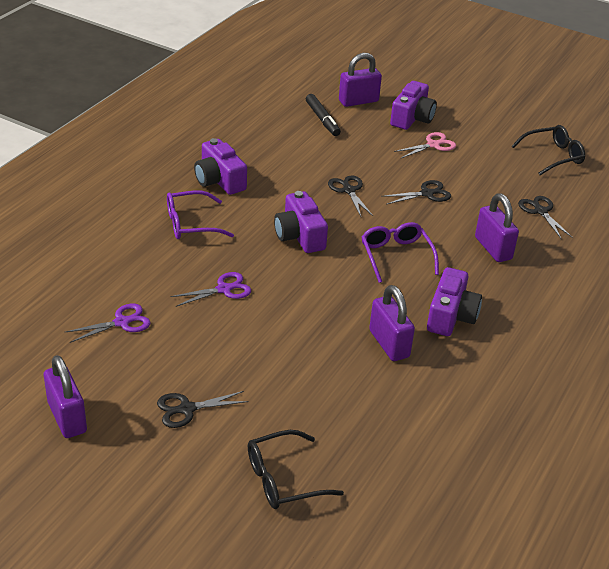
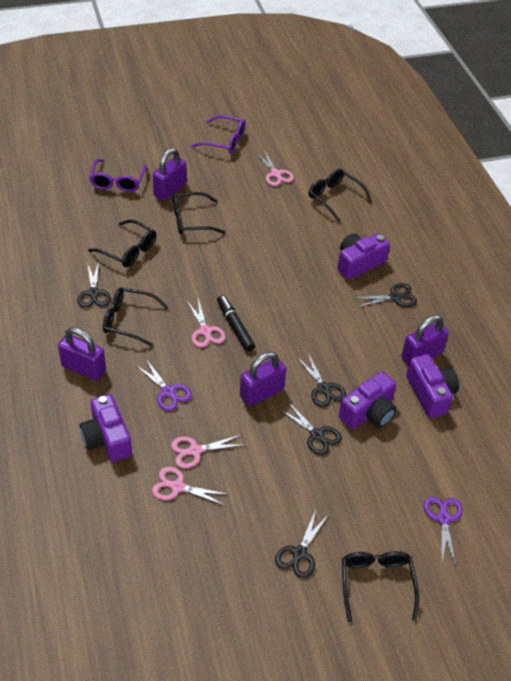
black glasses: [248,430,344,509] [512,125,585,175] = 2 -> [88,219,156,267] [103,287,168,347] [173,192,226,234] [308,169,372,222] [342,551,419,622] = 5
black scissors: [157,391,249,428] [328,175,373,216] [381,180,451,204] [518,196,573,238] = 4 -> [77,262,111,308] [275,510,329,578] [278,401,342,455] [297,354,346,407] [353,283,417,307] = 5
pink scissors: [394,132,456,158] = 1 -> [152,467,229,505] [171,435,243,468] [187,299,225,348] [256,150,294,186] = 4

